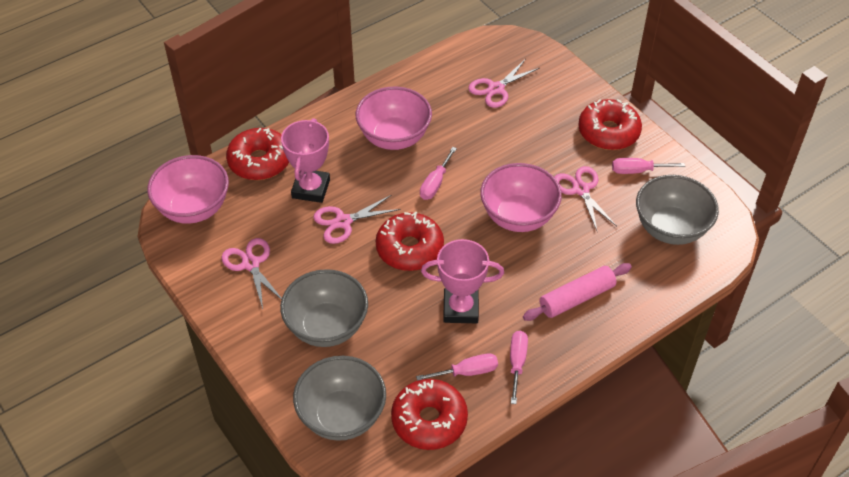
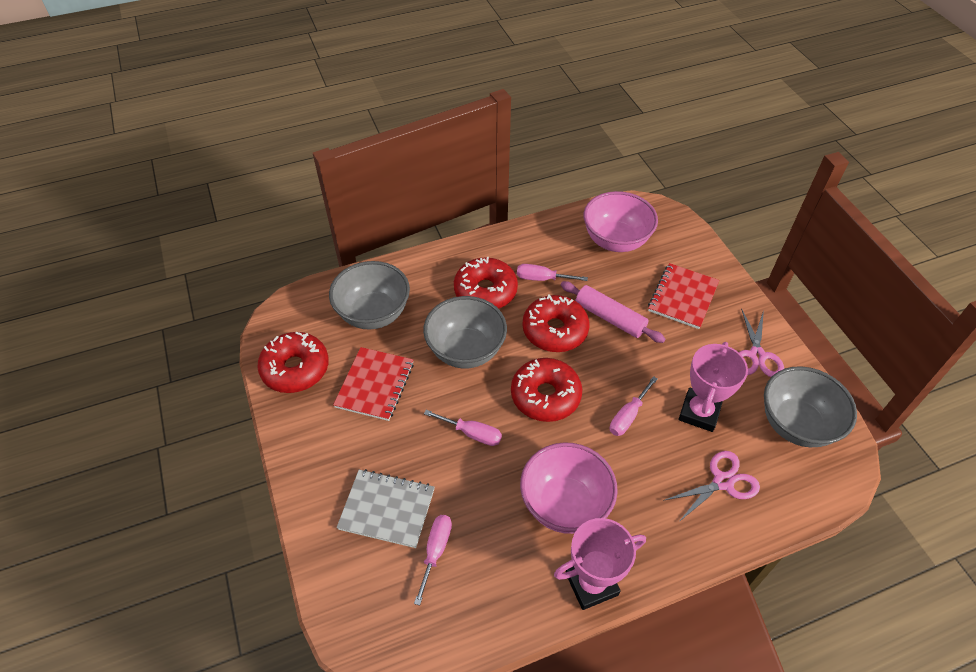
grey notebook: none = 0 -> [337,469,435,548] = 1
pink bowl: [147,155,229,224] [356,87,432,150] [480,163,562,232] = 3 -> [520,442,618,534] [583,191,658,252] = 2
pink scissors: [222,238,282,309] [313,195,400,244] [468,60,540,108] [554,166,617,230] = 4 -> [663,451,760,522] [739,309,784,377] = 2
red notebook: none = 0 -> [333,347,414,421] [648,263,719,329] = 2

